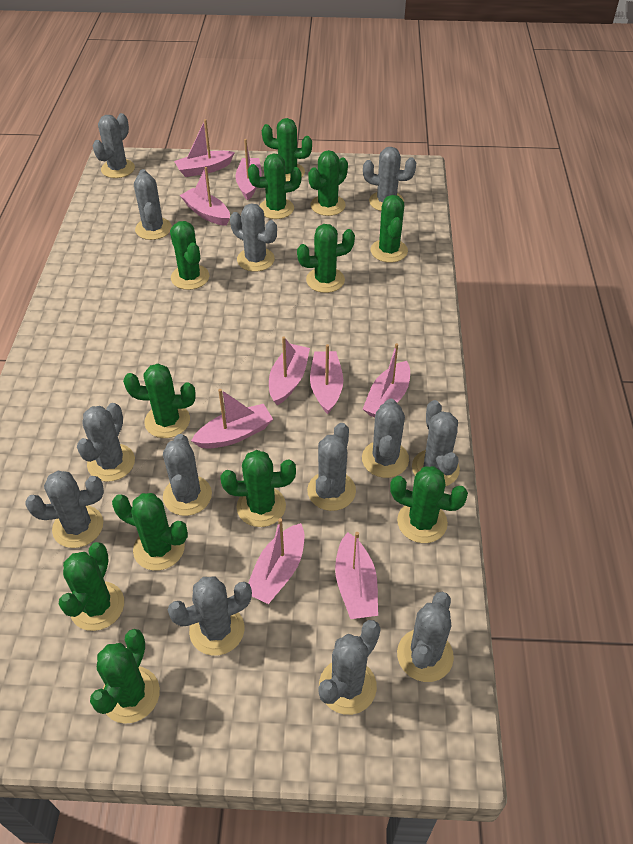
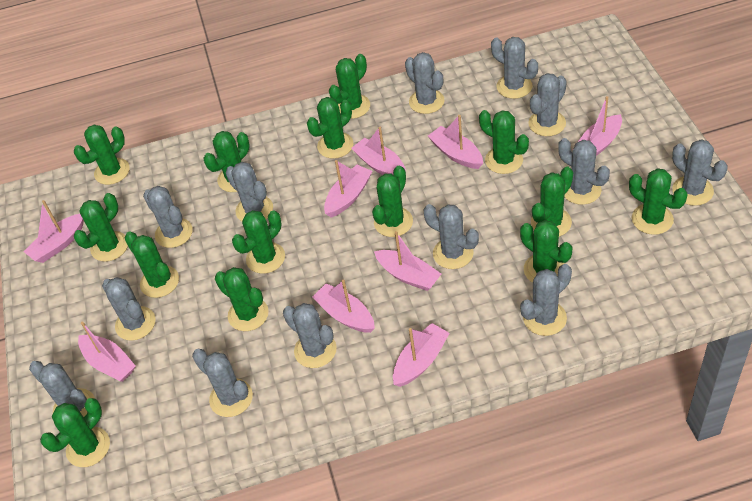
green cactus: [59,542,124,631] [90,629,160,724] [112,493,188,571] [123,364,196,438] [170,221,209,290] [221,450,296,527] [248,153,302,219] [262,118,312,181] [297,224,355,293] [308,150,348,216] [371,195,408,263] [390,466,468,543] = 12 -> [40,398,110,467] [74,125,130,185] [74,193,128,262] [124,231,179,298] [203,131,250,192] [215,267,269,331] [232,210,285,274] [307,97,354,159] [329,54,370,119] [372,166,413,237] [479,110,529,174] [520,220,573,283] [531,167,573,237] [629,168,687,235] = 14

